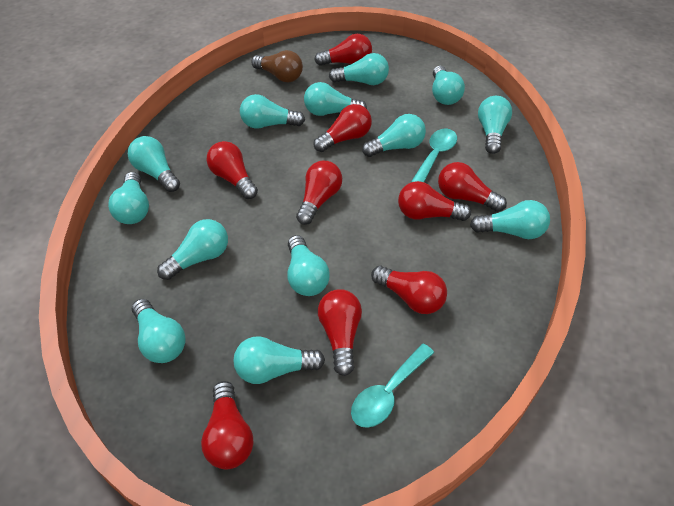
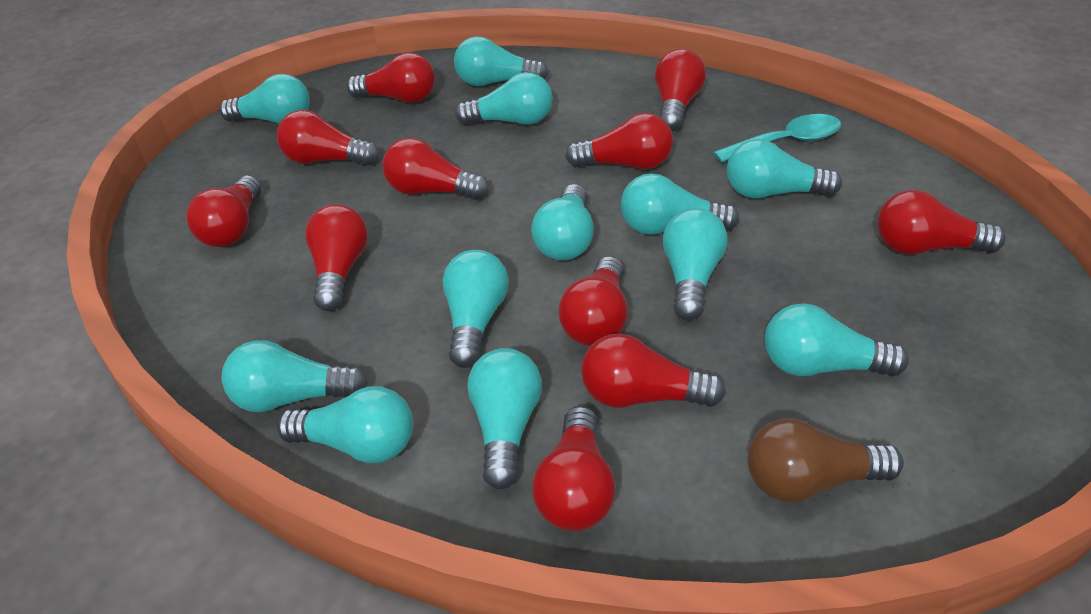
red light bulb: [201,381,253,469] [206,141,258,199] [296,161,342,225] [314,34,372,66] [314,104,372,152] [318,289,362,376] [371,266,447,314] [398,181,471,221] [438,162,507,212] = 9 -> [186,175,261,247] [277,110,379,165] [305,204,368,311] [346,52,435,103] [382,138,489,200] [532,406,616,531] [558,256,628,346] [565,113,673,170] [581,334,726,408] [655,49,706,131] [877,190,1006,254] = 11
turquoise light bulb: [108,172,149,224] [128,136,180,192] [132,299,185,363] [157,219,228,280] [233,336,325,384] [240,94,305,129] [287,235,330,296] [304,82,367,116] [329,53,389,85] [362,114,426,157] [432,66,465,105] [470,200,550,239] [478,96,512,154] = 13 -> [219,74,310,124] [222,340,368,412] [277,386,413,463] [442,250,509,368] [454,36,548,86] [455,72,553,125] [467,348,542,489] [531,184,594,261] [621,173,740,235] [662,208,727,320] [727,139,842,199] [765,303,909,377] = 12
turquoise spoon: [351,344,434,428] [411,128,457,182] = 2 -> [713,114,841,163] = 1

